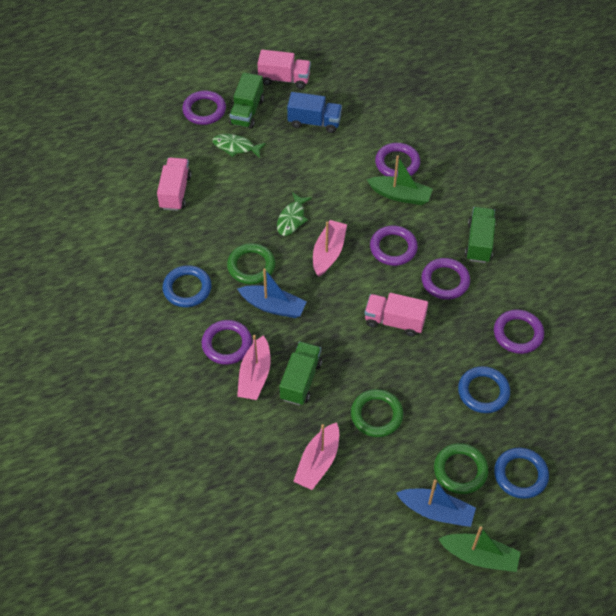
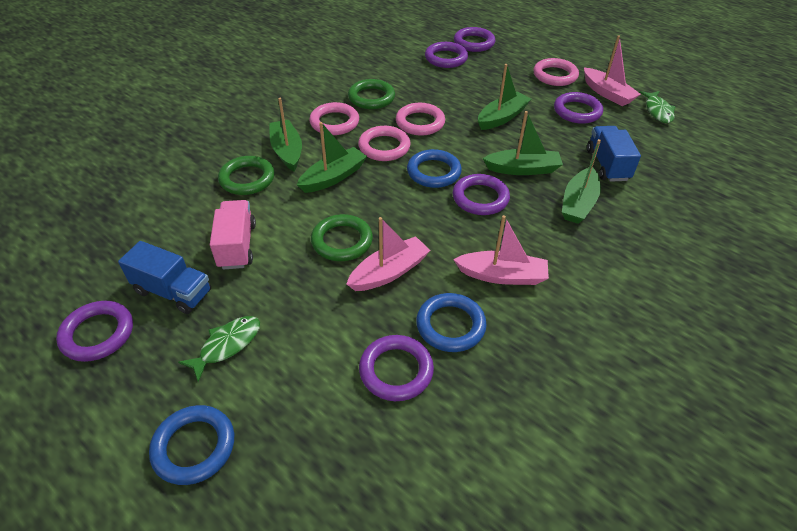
blue boat: [237,268,307,318] [396,480,476,527] = 2 -> none = 0
blue truck: [287,92,342,133] = 1 -> [118,241,211,314] [587,126,641,182] = 2
green boat: [366,155,433,205] [438,526,521,572] = 2 -> [269,98,302,171] [297,122,367,193] [478,64,531,130] [483,111,563,175] [562,139,601,224] = 5
green truck: [229,72,264,129] [280,341,322,405] [465,207,496,263] = 3 -> none = 0
pink ring: none = 0 -> [309,102,359,135] [358,126,411,161] [396,103,445,136] [533,58,579,86] = 4
pink truck: [157,157,192,211] [257,50,311,89] [365,293,428,337] = 3 -> [210,200,256,270] = 1

